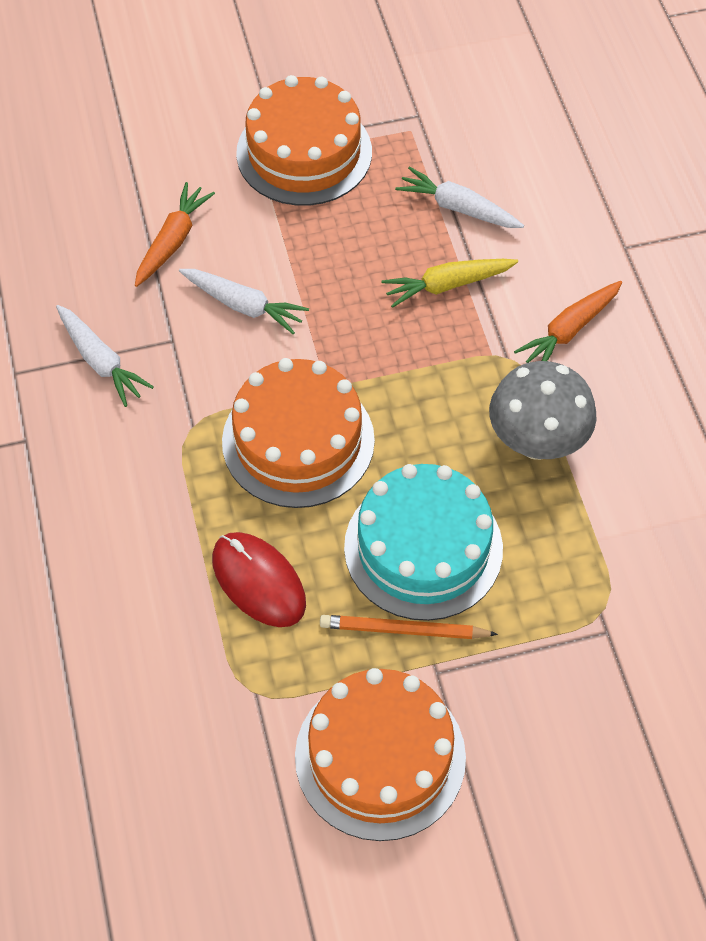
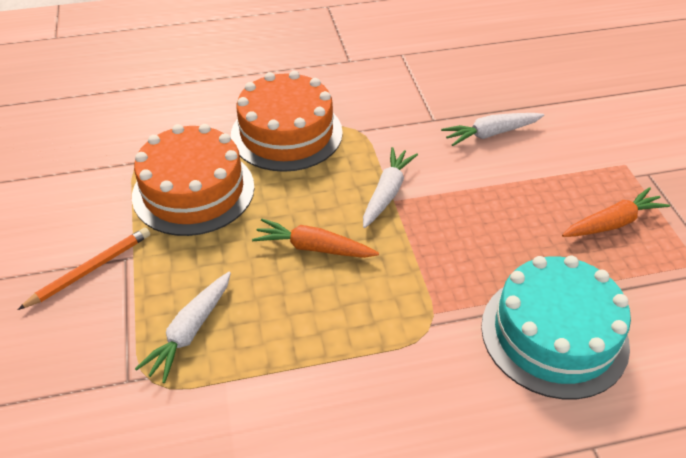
grey mushroom: [489,361,597,460] = 1 -> none = 0
orange cake: [222,358,375,508] [236,75,372,206] [295,668,466,841] = 3 -> [132,124,254,236] [231,71,343,172] = 2
red mouse: [212,532,306,627] = 1 -> none = 0
yellow carrot: [382,259,518,308] = 1 -> none = 0

